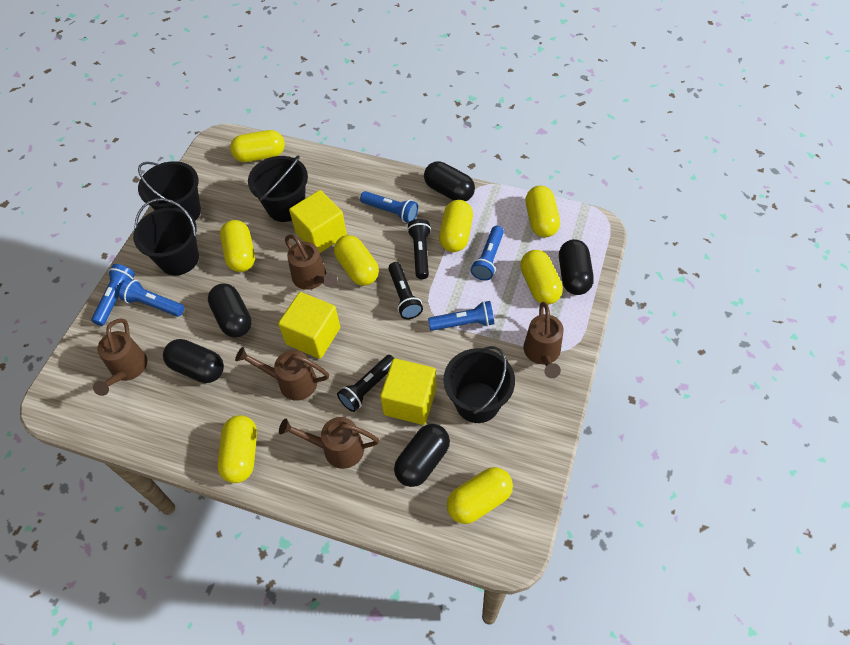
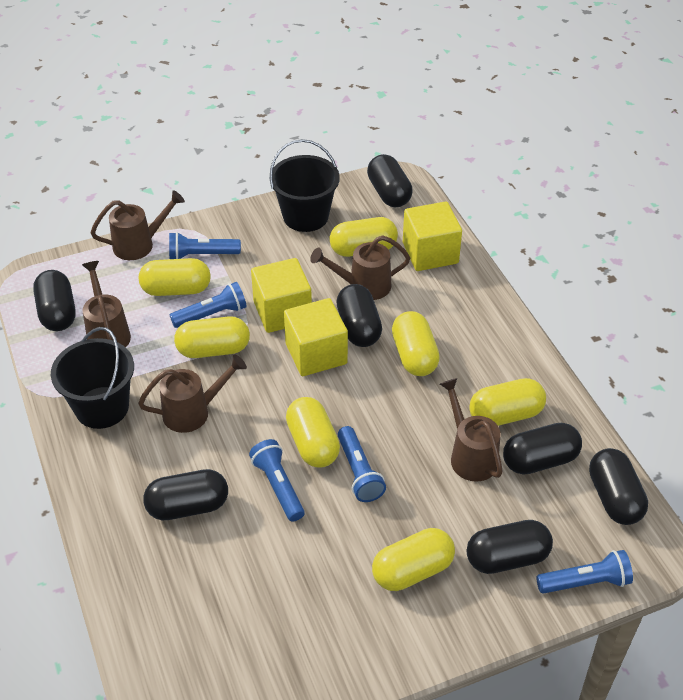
black bucket: [133,198,199,275] [138,161,201,221] [248,155,308,222] [444,346,515,423] = 4 -> [51,327,134,429] [270,139,340,232] = 2
black capsule: [163,339,224,383] [208,284,252,337] [394,424,450,487] [424,161,475,201] [559,239,594,295] = 5 -> [33,270,76,331] [143,469,228,520] [336,284,382,347] [367,154,413,208] [467,520,553,574] [503,423,582,475] [589,448,648,525] = 7
black flashlight: [337,355,394,412] [388,262,423,319] [407,219,431,279] = 3 -> none = 0
yellow capsule: [217,415,257,483] [220,220,255,272] [230,130,285,162] [334,235,379,286] [439,200,473,252] [447,467,513,524] [520,250,563,305] [525,186,560,237] = 8 -> [139,258,211,296] [174,316,250,358] [286,397,340,468] [330,217,398,257] [372,528,455,591] [392,311,440,376] [469,378,546,426] = 7

